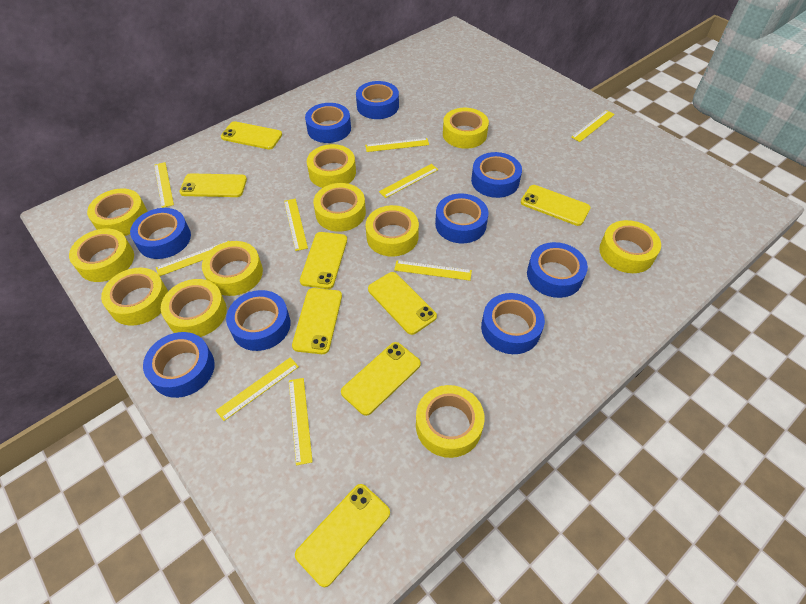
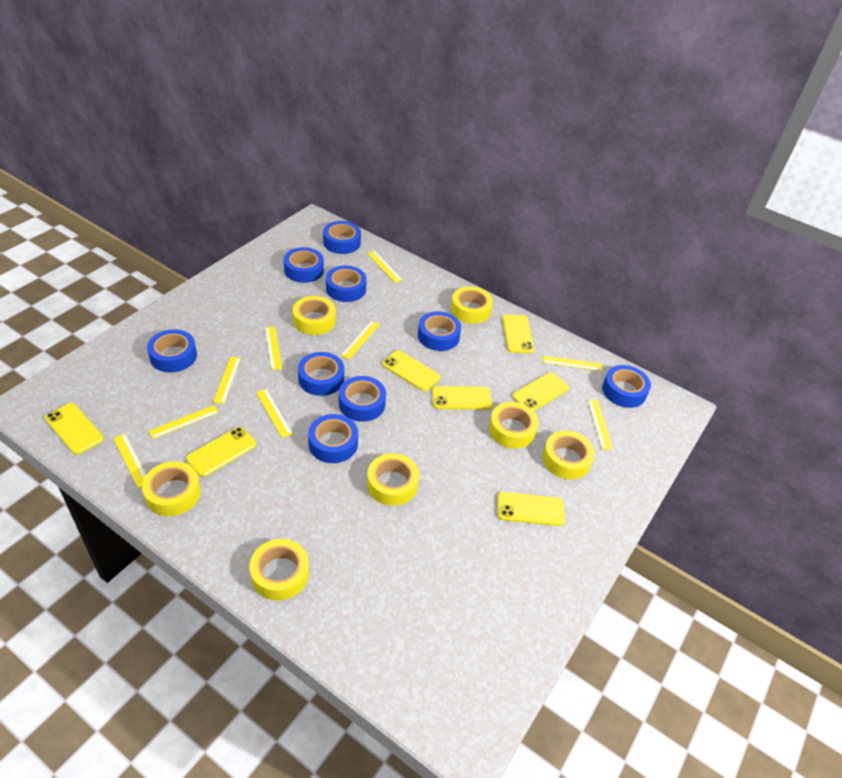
yellow phone: [180,173,247,197] [221,121,282,150] [292,288,342,354] [295,484,390,587] [300,232,347,289] [341,342,421,416] [368,272,437,335] [521,185,591,226] = 8 -> [45,403,104,455] [186,427,256,477] [382,350,441,392] [432,386,492,409] [498,492,565,526] [502,315,534,353] [512,372,569,411] = 7
yellow tape: [69,229,134,282] [87,188,148,236] [101,268,168,326] [161,279,227,337] [202,241,263,296] [307,144,356,188] [313,183,366,232] [366,205,419,257] [416,385,485,458] [443,108,489,149] [599,220,661,273] = 11 -> [142,461,201,516] [250,539,309,601] [293,296,336,335] [367,453,419,506] [451,286,493,324] [489,402,539,449] [542,430,595,480] = 7

